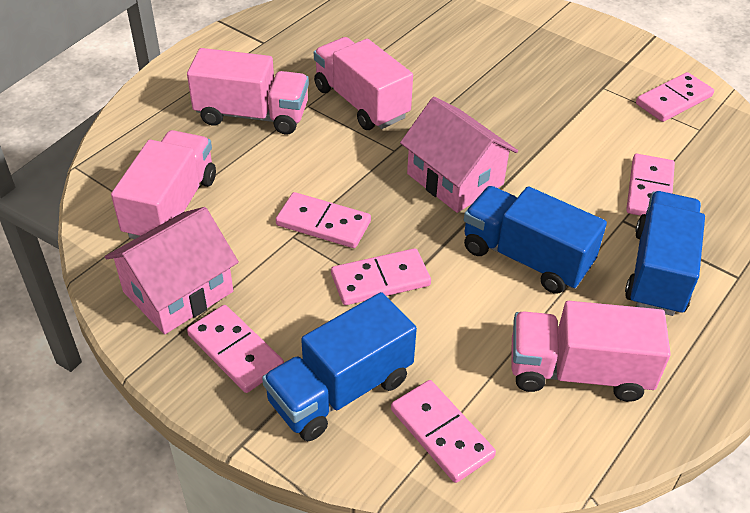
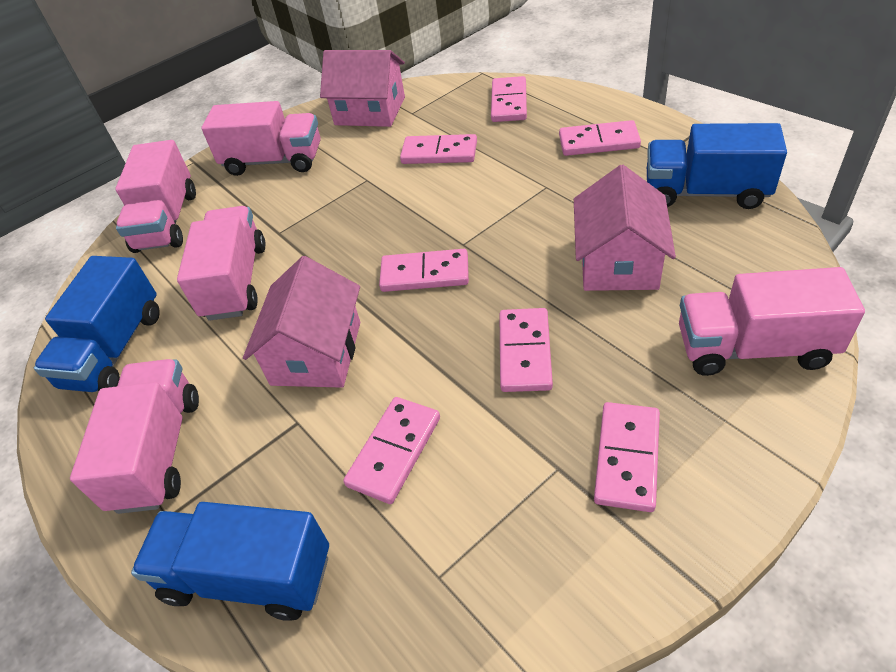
pink domino: [187,305,284,393] [276,192,371,248] [331,248,431,305] [391,380,496,483] [626,154,675,216] [636,72,714,122] = 6 -> [343,397,440,504] [379,249,469,292] [400,134,477,164] [491,76,527,122] [500,308,553,392] [559,120,641,156] [594,402,660,512] = 7
pink house: [105,207,239,334] [400,97,518,213] = 2 -> [243,256,360,388] [320,50,405,127] [574,165,676,291] = 3
pink truck: [111,130,216,239] [187,48,309,134] [314,37,413,130] [511,301,671,402] = 4 -> [70,359,199,514] [115,140,196,253] [177,206,265,321] [201,101,321,176] [679,267,865,376] = 5

